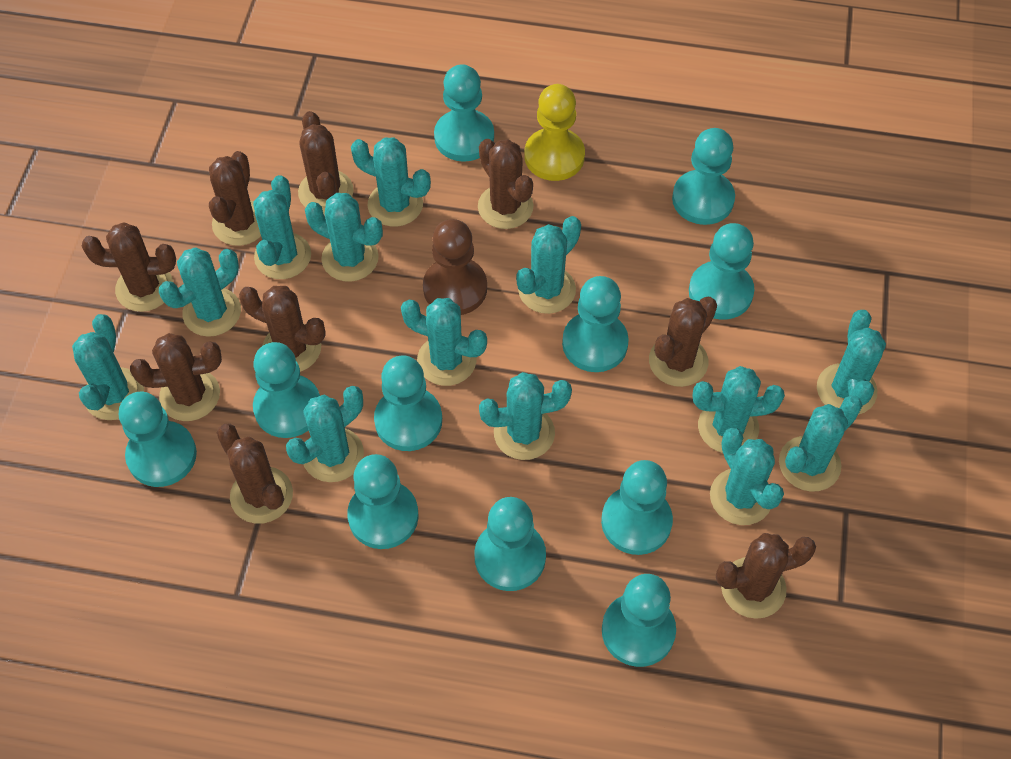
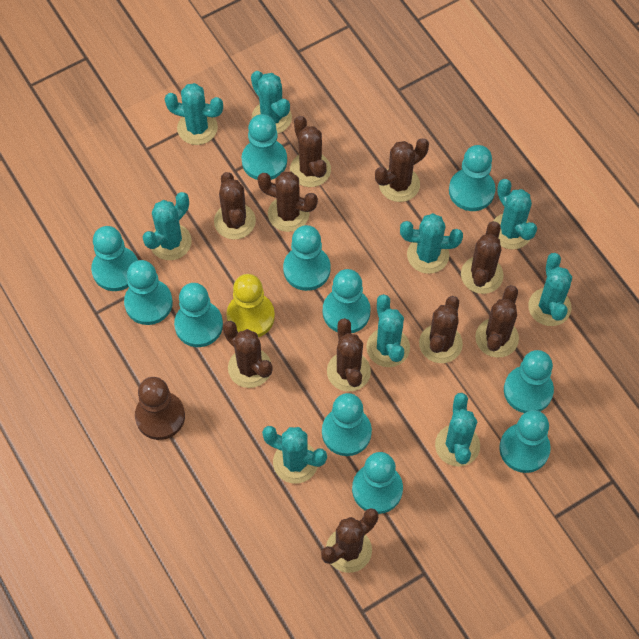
brown cactus: [82,222,176,312] [130,333,222,421] [209,151,261,246] [217,424,293,524] [239,286,326,372] [298,111,354,214] [478,139,534,229] [649,297,717,387] [716,533,816,619] = 9 -> [214,172,256,240] [223,321,273,388] [257,172,318,232] [290,116,331,187] [321,508,378,573] [327,318,371,392] [375,138,429,202] [419,296,463,363] [461,221,504,294] [475,285,519,357] = 10
turquoise cactus: [72,314,144,420] [159,248,241,337] [253,175,311,279] [286,386,364,482] [305,193,383,282] [351,137,431,227] [401,298,487,386] [479,372,572,460] [516,216,581,314] [693,366,785,453] [710,428,784,525] [779,396,862,492] [817,310,886,415] = 13 -> [142,192,192,260] [165,83,223,145] [251,71,292,134] [262,426,327,484] [366,294,410,367] [400,213,463,274] [435,393,480,467] [493,179,537,249] [528,253,572,326] = 9

